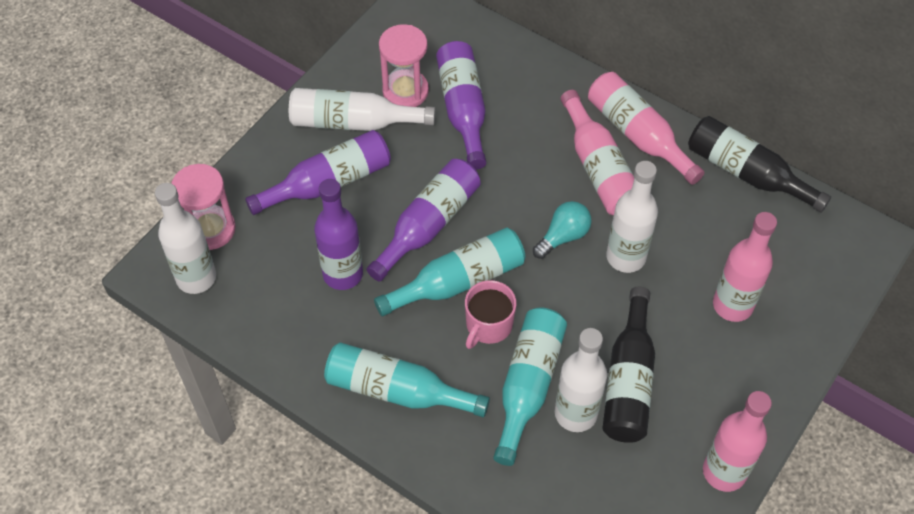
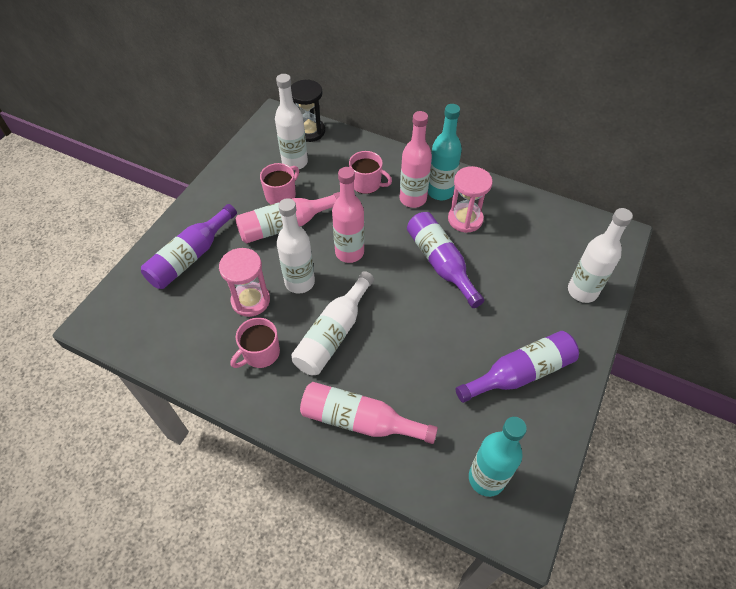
black bottle: [602,287,655,443] [688,116,831,213] = 2 -> none = 0
black hourglass: none = 0 -> [291,79,325,142] = 1
pink mug: [465,280,516,349] = 1 -> [231,318,280,368] [260,163,299,205] [349,151,392,194] = 3
purple bottle: [245,130,391,215] [314,179,363,290] [367,159,481,282] [436,41,486,170] = 4 -> [141,204,237,289] [407,212,484,308] [456,331,579,403] = 3
turquoise bottle: [324,342,490,417] [374,228,525,316] [493,307,567,466] = 3 -> [428,104,462,200] [469,417,527,497] = 2
turquoise light bulb: [533,201,592,259] = 1 -> none = 0

